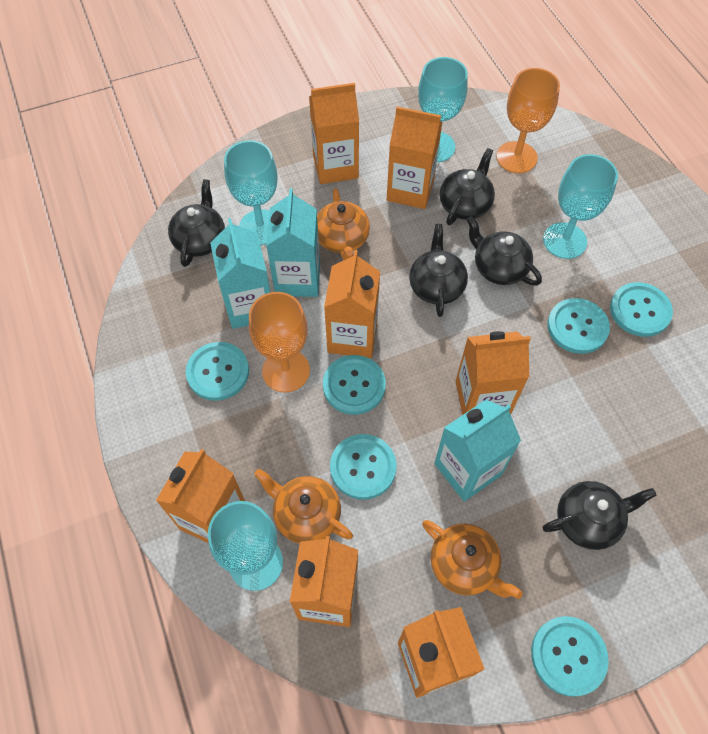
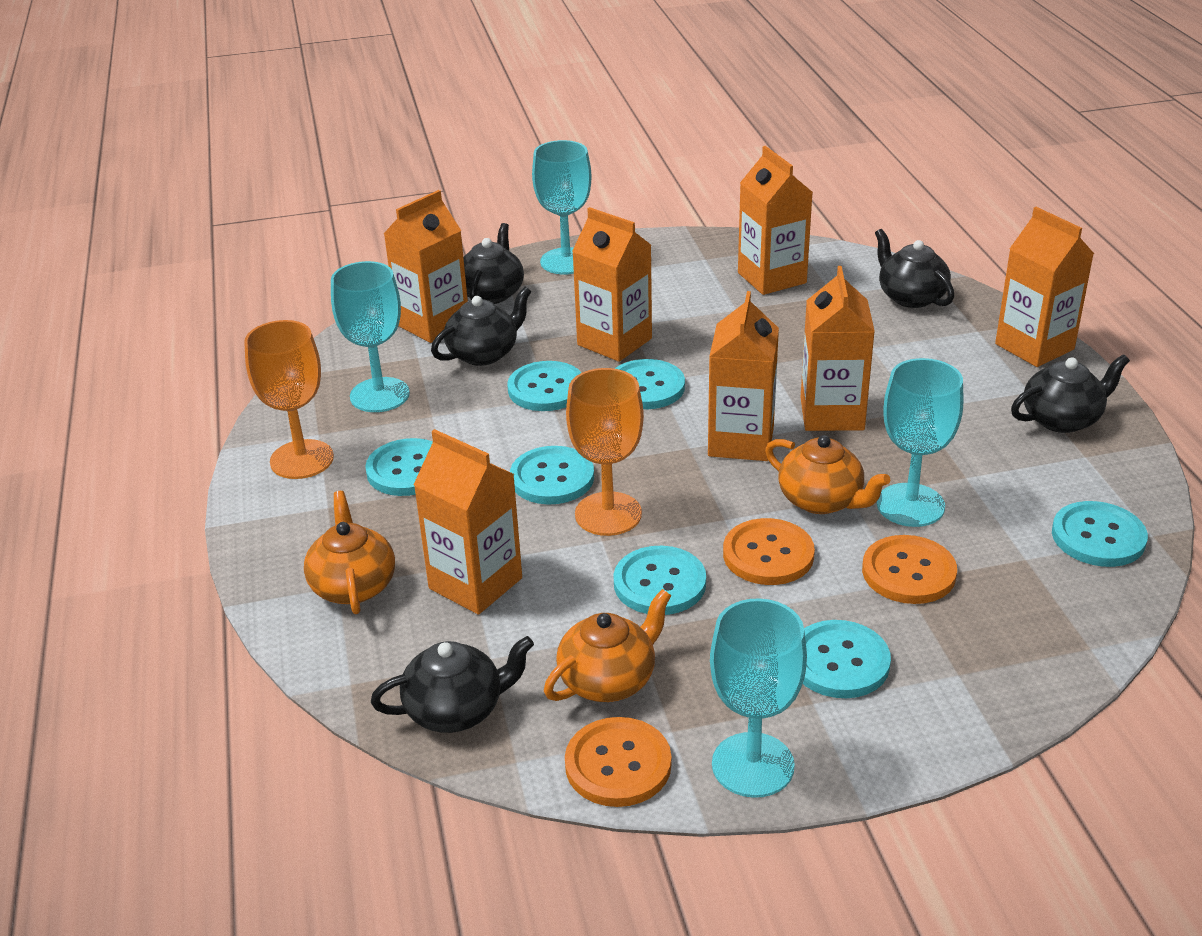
orange button: none = 0 -> [565,717,672,807] [723,518,815,585] [862,535,957,604] = 3
turquoise button: [186,342,249,401] [323,355,386,415] [330,434,396,500] [531,616,609,697] [547,298,610,354] [610,282,673,337] = 6 -> [365,438,433,496] [507,361,582,411] [510,446,594,505] [613,546,706,615] [614,359,685,409] [803,620,891,698] [1052,501,1148,567] = 7
turquoise carton: [210,218,270,329] [266,188,320,297] [434,400,521,502] = 3 -> none = 0

